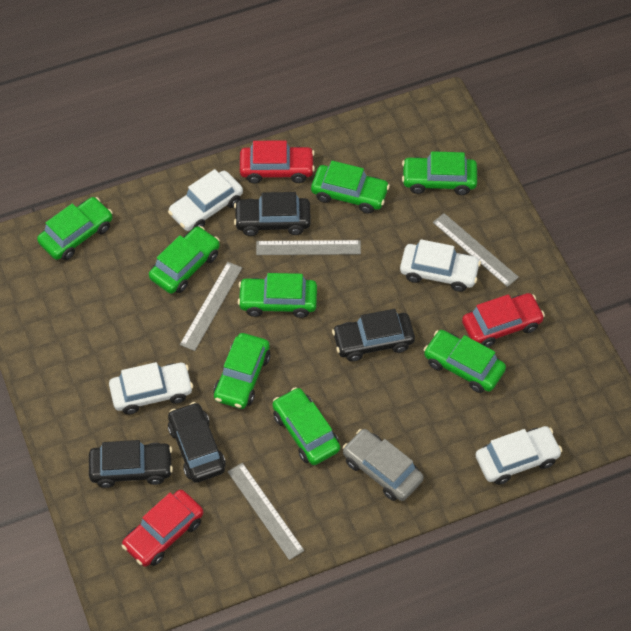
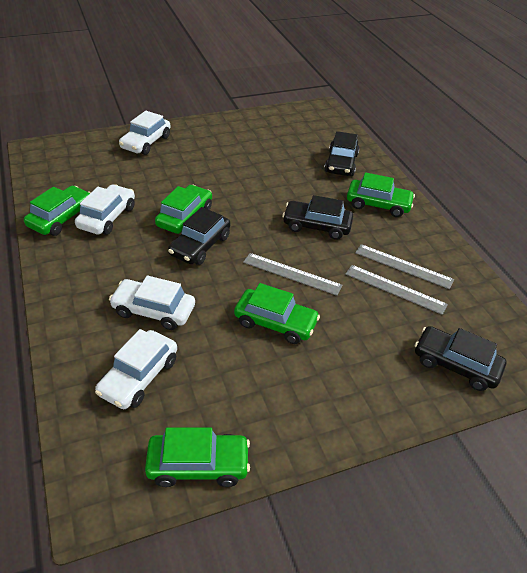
green car: [37,197,113,260] [149,226,220,294] [213,333,270,409] [238,273,317,318] [272,387,340,465] [311,161,390,214] [402,151,477,195] [424,330,506,393] = 8 -> [24,186,91,236] [145,427,250,487] [155,185,212,234] [234,283,320,344] [347,172,415,217] = 5
grey car: [342,429,424,501] = 1 -> none = 0
grey ruler: [180,262,242,351] [228,463,304,560] [256,240,361,255] [433,213,519,287] = 4 -> [243,253,343,296] [346,265,448,315] [355,244,454,289] = 3
red car: [122,490,204,567] [240,141,315,184] [462,293,545,347] = 3 -> none = 0

